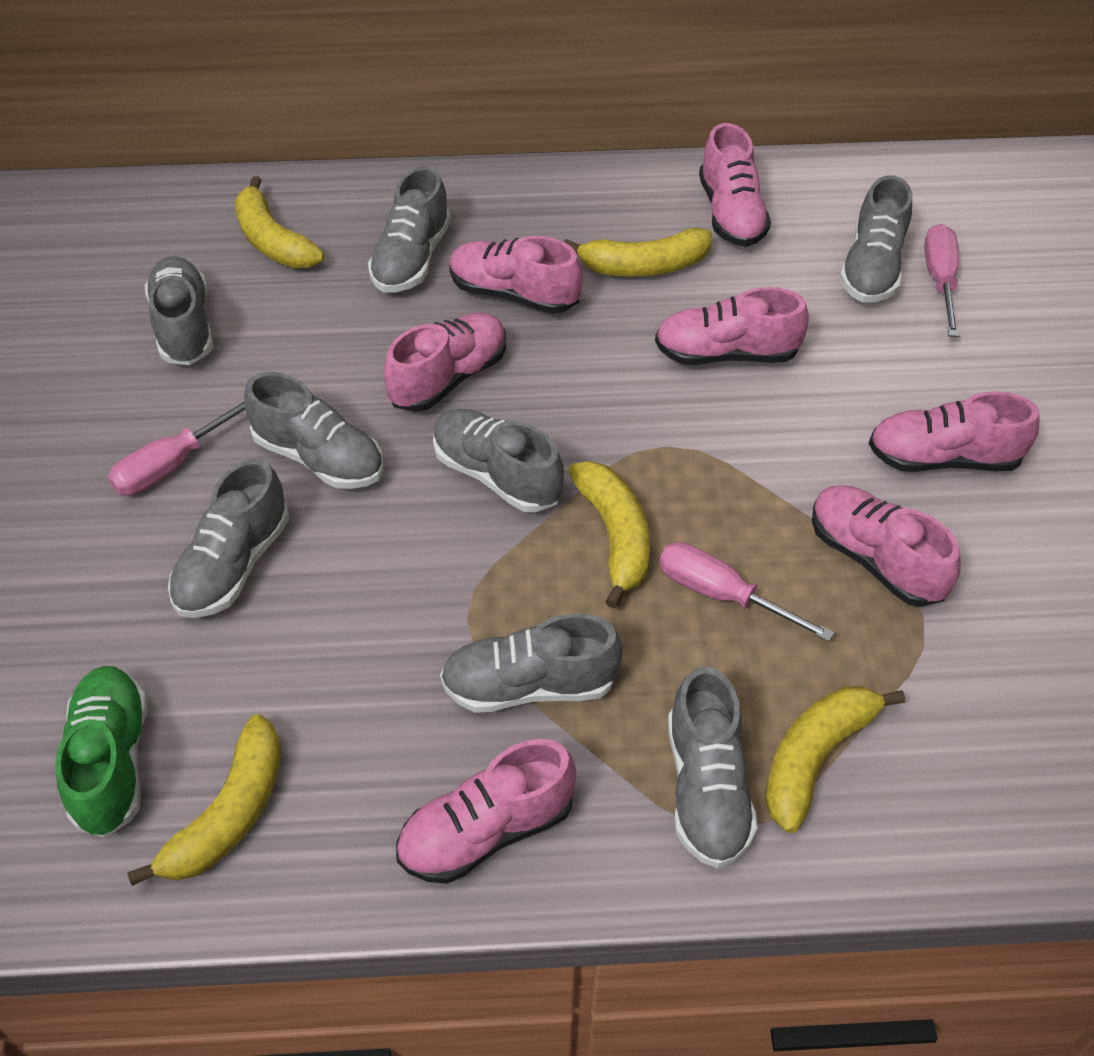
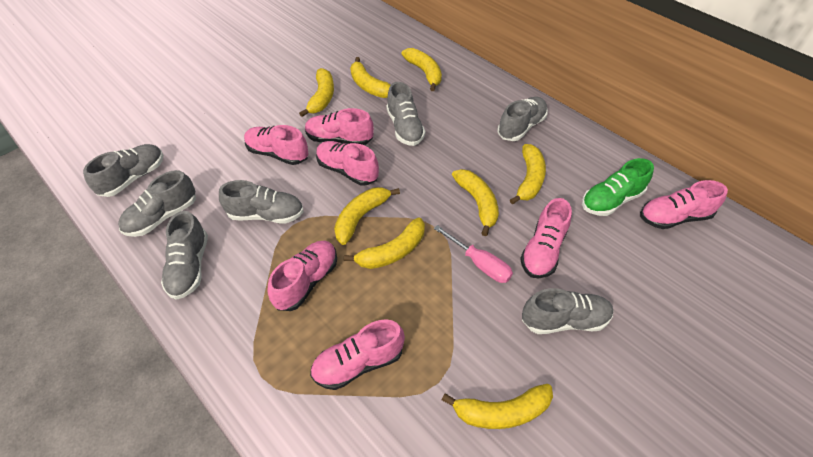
grey shoe: [145,256,213,365] [168,459,289,618] [244,372,383,489] [368,167,451,293] [433,409,564,512] [440,614,623,713] [668,667,758,868] [840,175,912,303] = 8 -> [83,144,164,197] [118,170,196,237] [161,211,208,300] [219,180,304,224] [387,82,425,146] [498,97,548,141] [522,288,613,334] = 7
pink screwdriver: [108,402,245,496] [659,542,834,642] [924,224,959,337] = 3 -> [434,225,513,283] = 1
yellow banana: [127,714,281,886] [235,176,324,268] [564,228,712,277] [569,461,650,609] [765,686,905,833] = 5 -> [299,68,334,117] [334,187,400,245] [344,218,425,269] [350,57,391,98] [401,48,442,91] [442,384,553,429] [452,169,499,236] [510,144,546,204] = 8

